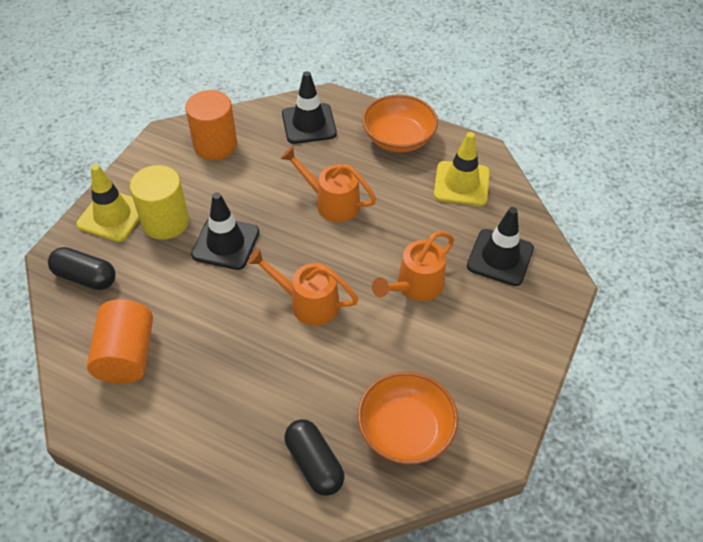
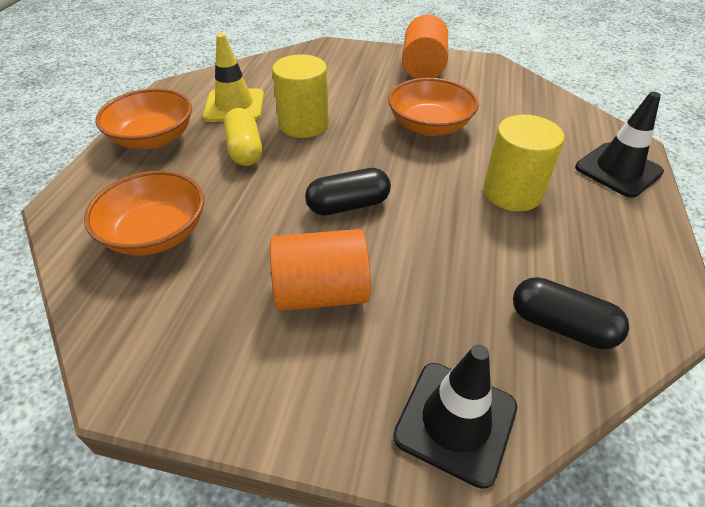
black traffic cone: [191,192,260,270] [282,71,337,144] [467,207,534,286] = 3 -> [393,344,517,489] [575,92,664,198] = 2
orange bowl: [357,371,458,464] [362,94,438,152] = 2 -> [84,171,204,256] [95,88,192,149] [388,78,479,136] = 3
orange watering can: [247,248,359,326] [280,146,376,222] [372,231,454,301] = 3 -> none = 0
yellow capsule: none = 0 -> [224,108,262,166] = 1
yellow cylinder: [130,165,189,240] = 1 -> [272,54,329,138] [483,115,564,211] = 2
yellow traffic cone: [76,164,140,242] [434,132,490,206] = 2 -> [203,33,264,122] = 1

